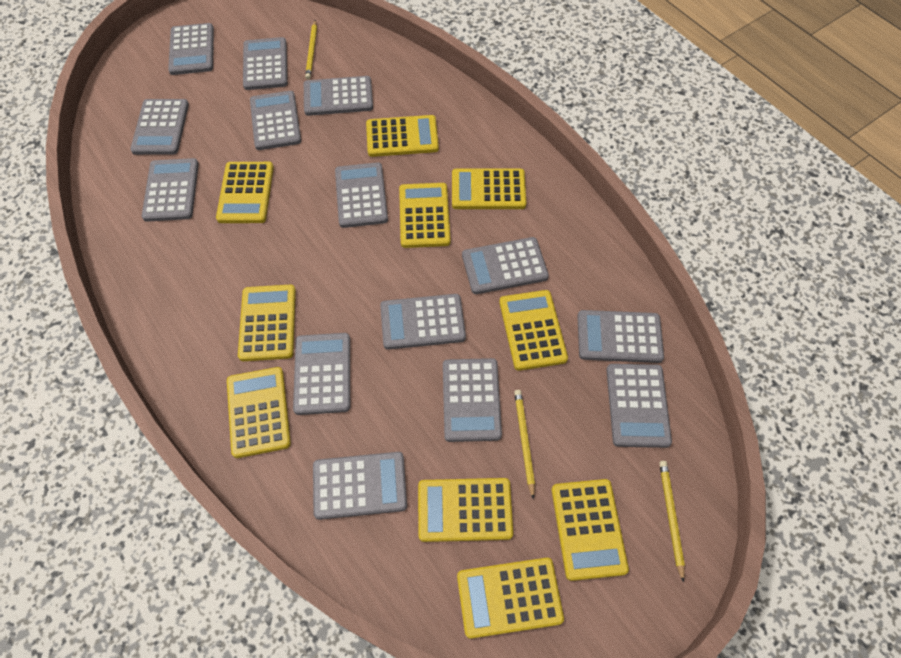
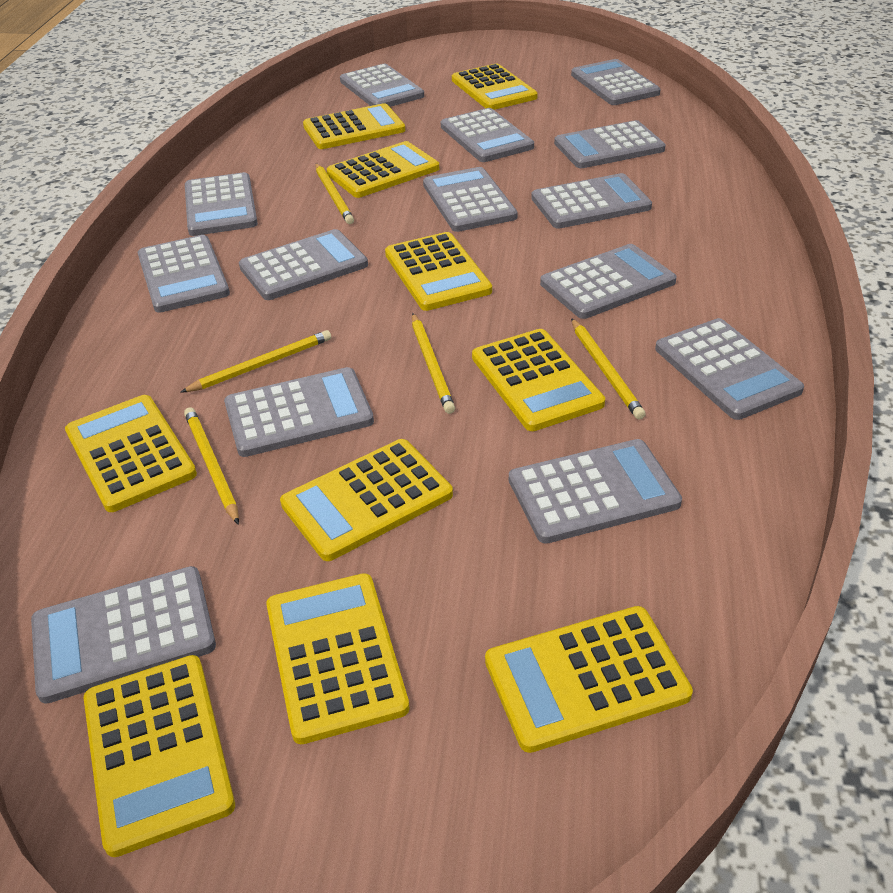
yellow pencil: [305,20,317,79] [514,390,535,500] [659,461,685,583] = 3 -> [180,330,331,393] [184,407,239,525] [315,163,354,224] [412,313,455,414] [571,318,646,420] = 5

